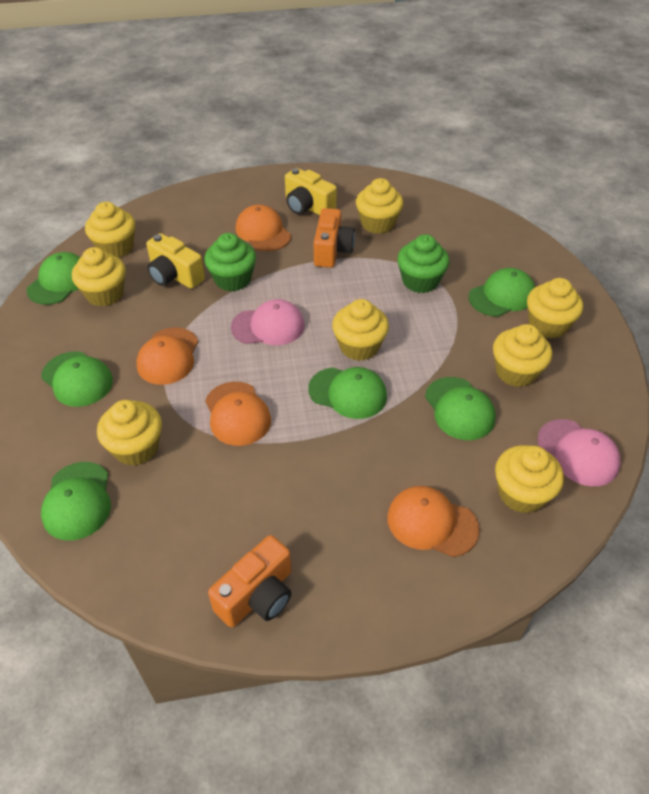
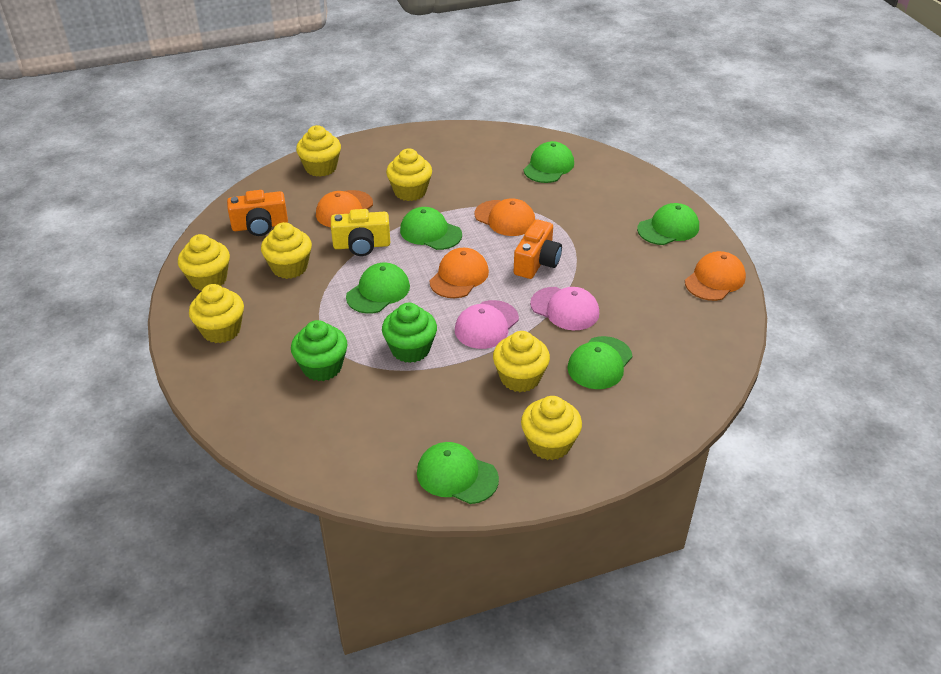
yellow camera: [146,233,205,289] [285,168,337,215] = 2 -> [331,209,390,256] = 1
yellow cupcake: [72,247,126,307] [85,202,135,258] [97,400,162,466] [332,299,389,361] [356,178,403,234] [493,324,552,387] [495,445,564,514] [527,278,583,339] = 8 -> [178,234,230,291] [189,284,244,343] [261,222,312,279] [296,125,341,177] [386,149,432,201] [493,331,550,392] [521,396,582,460] = 7

